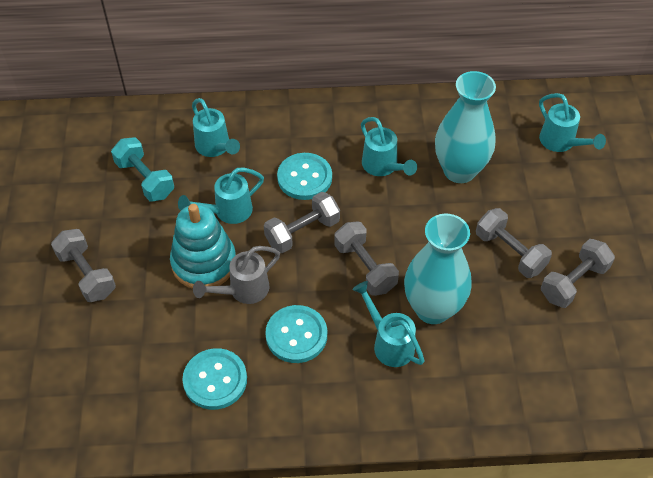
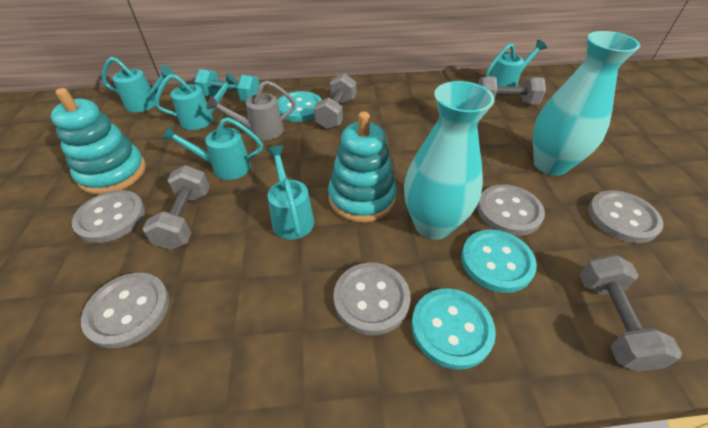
grey button: none = 0 -> [72,190,145,243] [81,273,170,348] [333,263,411,335] [477,185,545,236] [588,190,663,243] = 5
grey dumbbell: [51,229,116,302] [264,192,340,253] [334,222,399,296] [476,208,552,278] [541,239,615,308] = 5 -> [143,165,210,250] [314,73,356,129] [478,77,546,104] [580,254,682,372] = 4
turquoise stacking toy: [170,204,236,289] = 1 -> [51,88,146,195] [328,111,397,223] = 2

